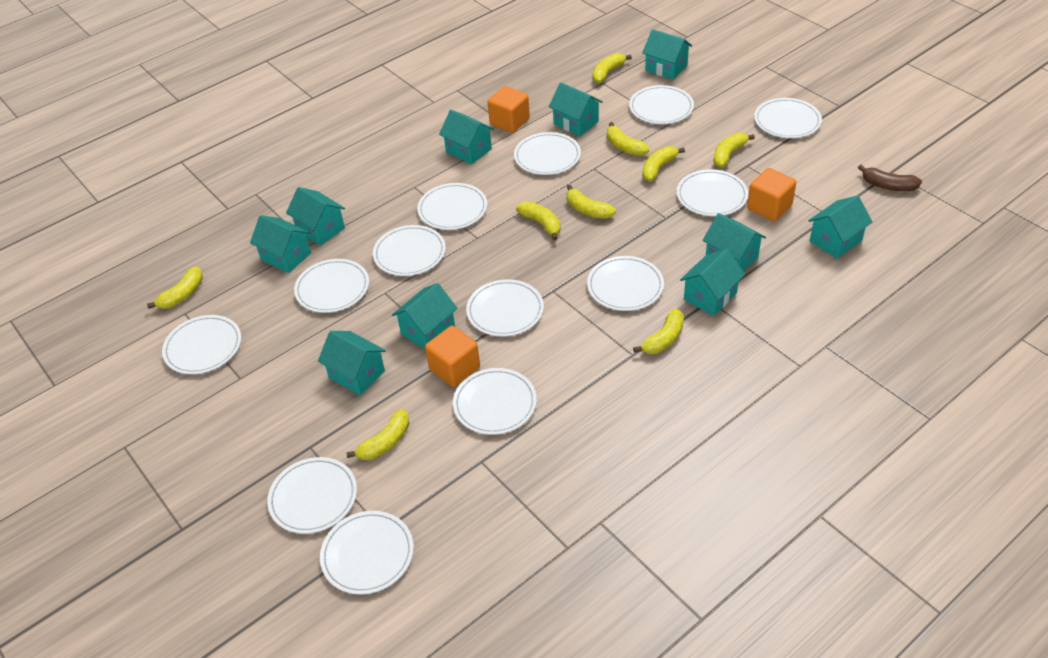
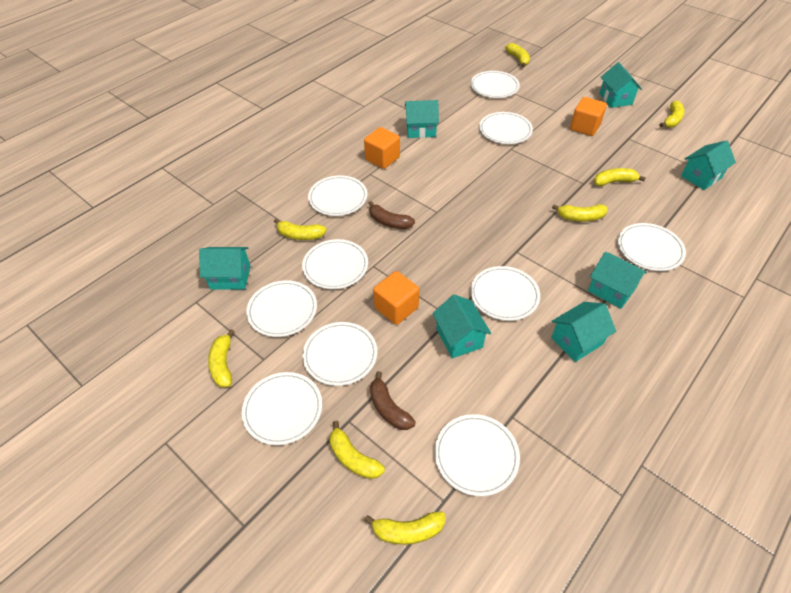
brown banana: [858,165,922,191] = 1 -> [368,201,415,229] [370,371,416,430] = 2
turquoise house: [250,215,311,273] [286,187,345,246] [318,331,386,395] [392,283,458,349] [439,110,494,165] [549,82,603,136] [642,29,692,80] [680,249,745,316] [703,213,766,271] [808,195,872,259] = 10 -> [199,247,250,290] [405,100,439,138] [432,294,491,358] [551,302,616,362] [588,252,647,309] [599,62,642,108] [681,140,736,190] = 7
white plate: [162,315,241,374] [267,457,357,534] [294,259,369,313] [320,511,414,595] [373,225,446,276] [417,183,487,230] [453,368,537,435] [466,279,544,337] [514,132,581,175] [587,256,664,311] [629,85,694,124] [677,169,748,216] [754,98,822,138] = 13 -> [242,372,322,445] [246,280,317,337] [302,239,368,289] [303,322,377,386] [308,175,367,216] [435,414,520,496] [470,71,520,98] [470,266,540,321] [479,112,533,144] [618,223,686,271] = 10
yellow banana: [147,266,203,309] [346,409,409,460] [516,202,561,240] [567,185,616,219] [592,53,632,83] [607,122,650,156] [633,309,684,354] [642,146,685,181] [713,133,755,168] = 9 -> [208,329,234,388] [274,219,327,240] [330,421,385,479] [364,511,445,545] [505,43,530,68] [552,204,608,222] [594,168,646,186] [660,101,684,128] = 8

